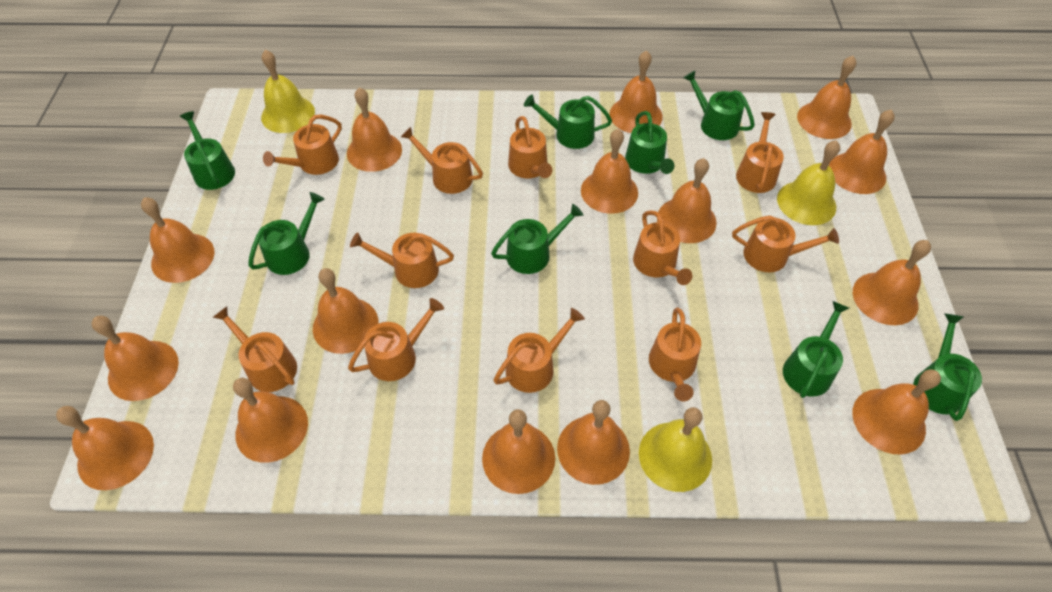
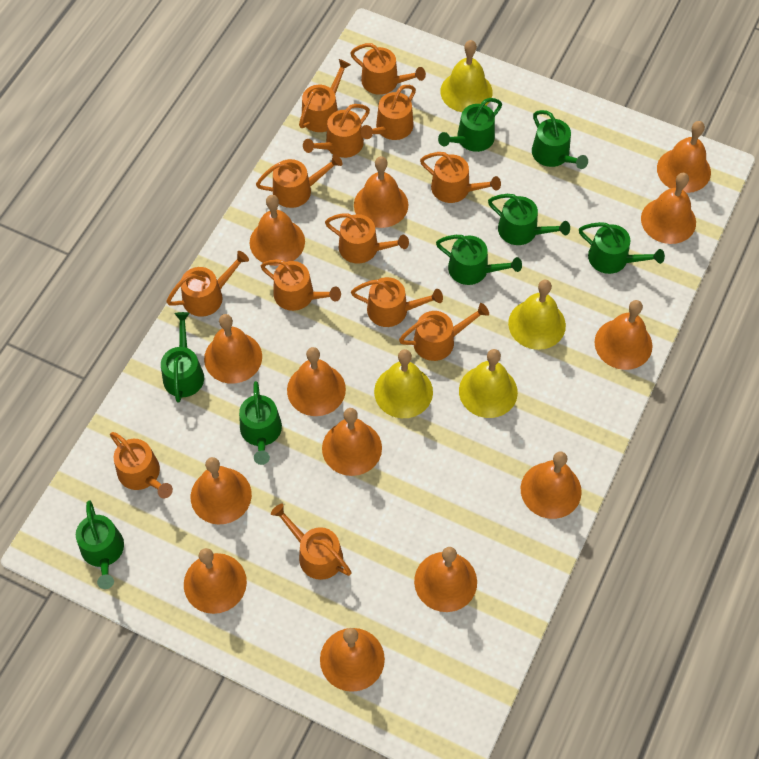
orange bell: [56,406,154,490] [91,316,179,401] [141,197,215,283] [233,378,308,463] [313,268,378,354] [347,87,402,172] [482,409,555,494] [557,400,630,485] [581,129,638,214] [610,50,663,133] [657,158,717,243] [797,56,856,139] [829,109,895,194] [852,369,941,454] [853,240,931,325] = 15 -> [184,548,247,614] [191,457,252,525] [204,314,262,384] [250,195,305,266] [287,347,346,416] [320,628,385,692] [322,408,382,476] [354,156,408,228] [414,547,477,612] [521,451,582,519] [594,300,653,370] [641,173,696,244] [657,121,711,193] = 13
orange watering can: [212,307,297,392] [263,115,342,175] [348,298,444,381] [350,232,454,288] [401,127,483,194] [493,308,585,393] [508,116,552,178] [633,210,692,285] [649,308,701,401] [732,215,839,272] [736,112,784,193] = 11 -> [110,432,173,498] [166,251,249,317] [256,154,343,208] [261,259,341,311] [271,503,352,580] [299,59,351,132] [303,104,370,158] [325,213,409,264] [350,43,426,95] [351,277,443,327] [361,85,416,140] [399,303,489,361] [420,152,501,203] = 13
yellow bell: [261,50,315,133] [639,407,712,492] [777,140,840,225] = 3 -> [374,349,433,418] [440,40,493,112] [459,349,518,418] [508,280,566,350] = 4

